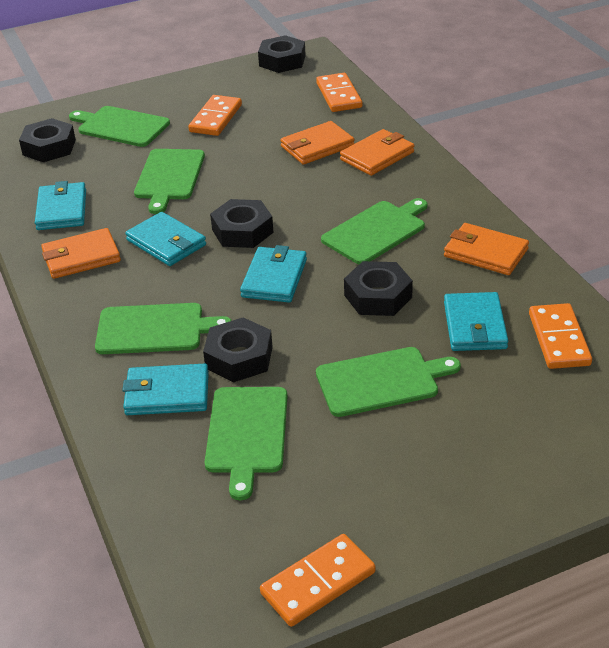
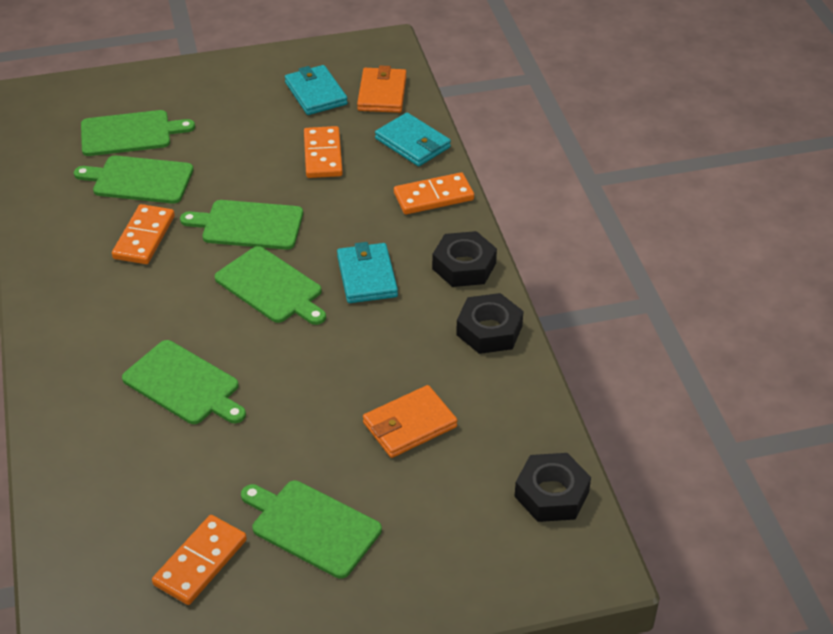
black nut: [19,118,76,162] [203,318,273,382] [210,199,274,248] [258,35,306,73] [344,261,413,316] = 5 -> [432,231,497,287] [456,293,524,354] [514,453,591,522] = 3
orange wallet: [41,228,121,279] [280,121,355,165] [340,129,414,176] [444,223,529,275] = 4 -> [357,66,407,113] [363,385,458,458] = 2
turquoise wallet: [35,181,86,230] [122,364,209,415] [125,212,206,266] [240,245,307,303] [444,292,508,351] = 5 -> [285,65,348,115] [337,242,398,303] [375,113,451,166] = 3

